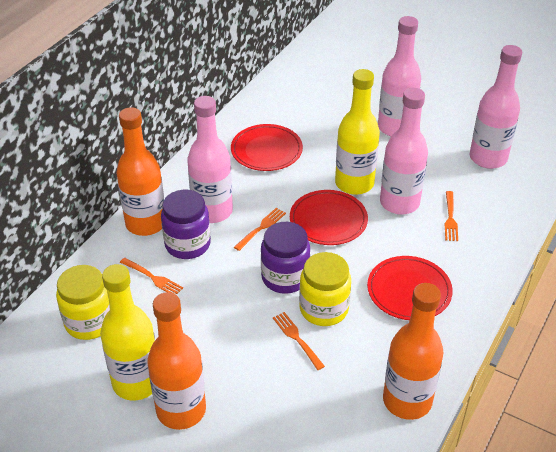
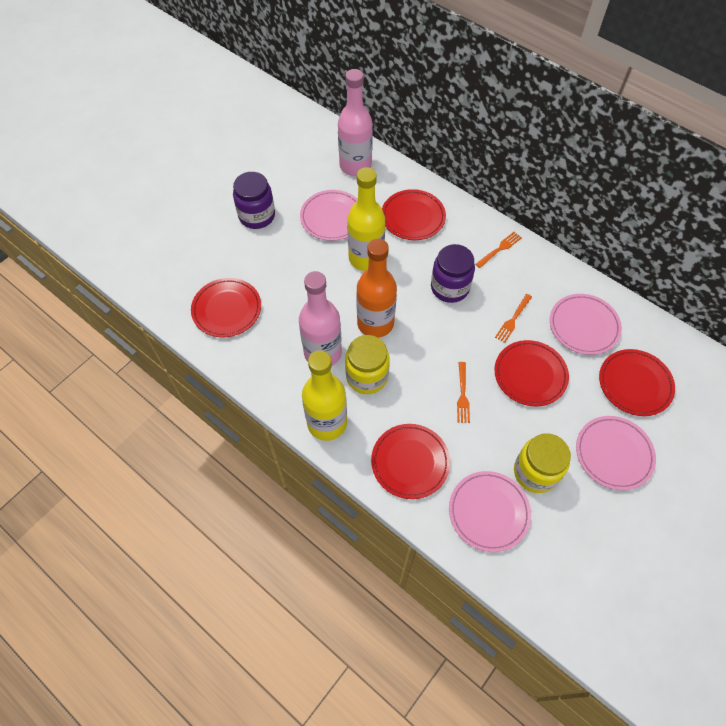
orange bottle: [116,107,164,236] [147,292,206,430] [383,283,443,420] = 3 -> [356,239,397,338] = 1
orange fork: [120,258,183,295] [234,208,286,251] [273,312,325,370] [445,191,458,241] = 4 -> [457,362,470,423] [476,232,522,268] [495,294,532,343] = 3
pink bottle: [187,96,233,223] [378,16,421,136] [380,88,428,214] [470,45,522,169] = 4 -> [299,271,342,366] [338,69,373,176] = 2
pink plate: none = 0 -> [300,190,358,241] [449,471,531,552] [550,294,622,355] [576,416,656,490] = 4
red plate: [231,124,303,171] [290,190,368,245] [367,256,453,320] = 3 -> [191,278,261,337] [371,424,450,499] [382,189,446,240] [494,340,569,406] [599,349,675,416] = 5

